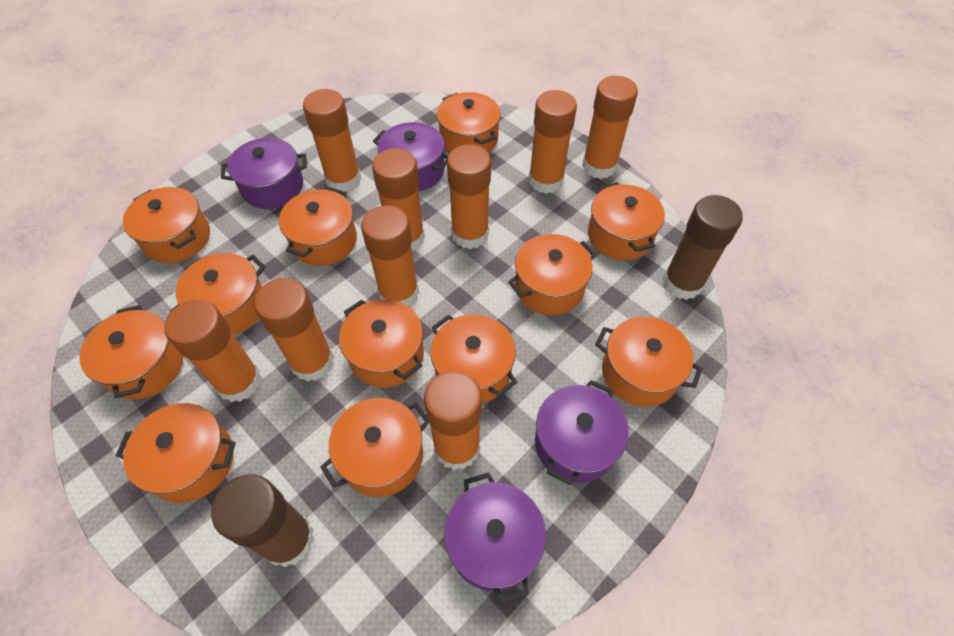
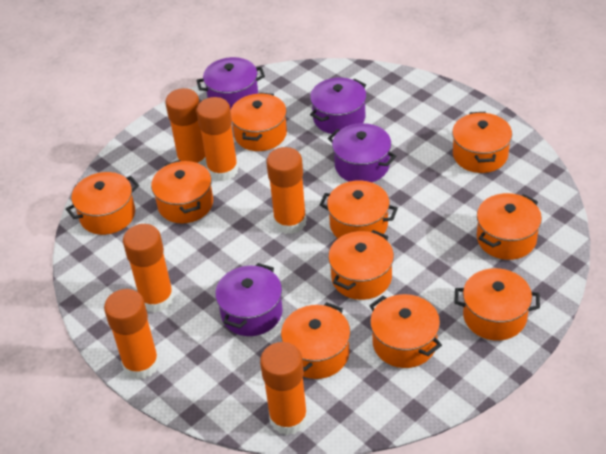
brown glue stick: [211,474,314,567] [663,195,743,300] = 2 -> none = 0
orange glue stick: [164,300,262,402] [254,278,334,382] [303,89,361,192] [361,205,419,306] [372,148,425,251] [424,371,482,470] [447,144,491,249] [528,90,577,194] [582,76,638,179] = 9 -> [104,289,159,380] [123,224,174,313] [165,88,207,167] [196,97,238,181] [260,342,308,435] [266,147,307,234] = 6
orange pot: [79,305,183,399] [116,403,236,503] [123,187,210,263] [170,253,266,335] [279,187,357,266] [320,398,429,497] [339,299,424,388] [431,314,517,403] [437,92,501,153] [508,234,597,315] [588,182,665,260] [595,317,703,407] = 12 -> [66,172,139,235] [151,160,213,223] [231,92,287,151] [281,302,350,379] [320,180,398,238] [328,230,394,300] [369,294,442,368] [452,112,512,173] [454,268,540,341] [477,193,542,260] = 10

